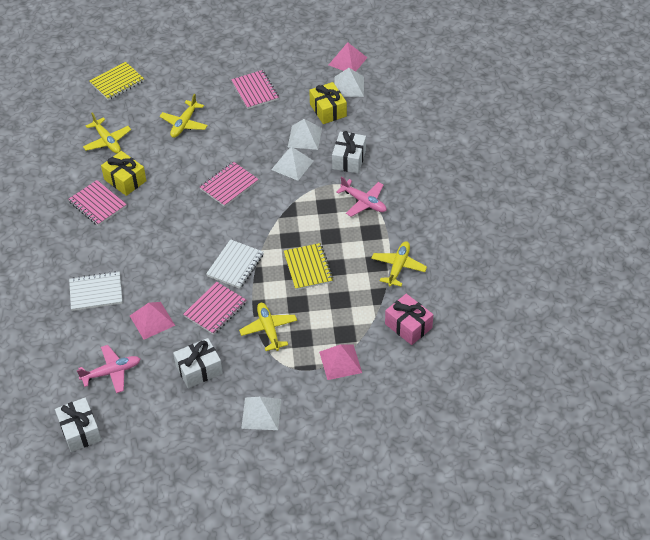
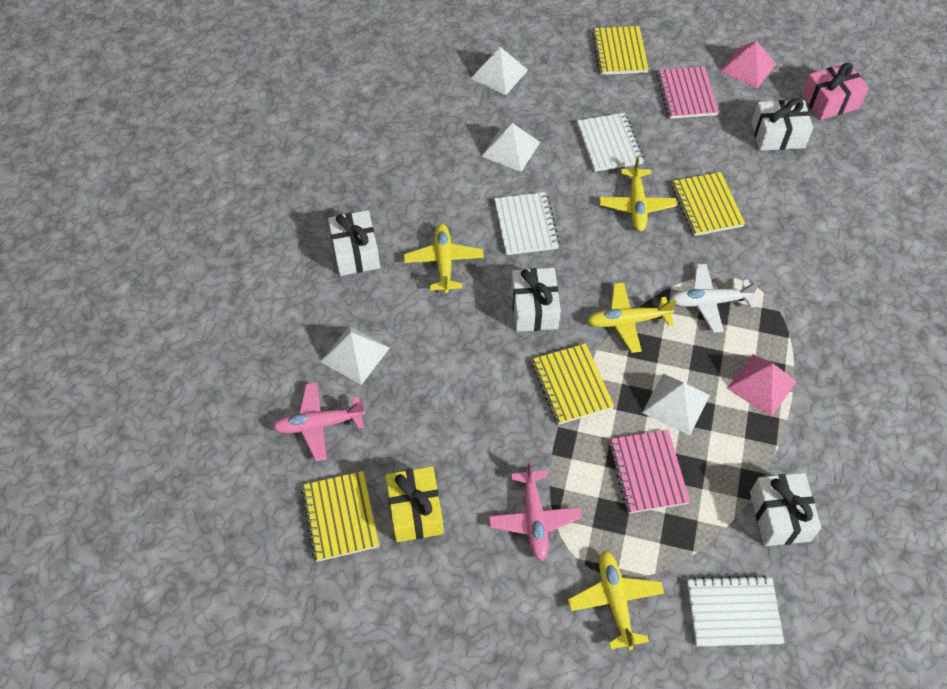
pink notebook: [68,180,127,226] [183,282,246,335] [199,161,259,207] [231,70,279,109] = 4 -> [609,430,690,514] [656,66,719,119] = 2
pink pyramid: [130,302,175,340] [319,344,362,380] [329,42,368,71] = 3 -> [720,41,776,89] [727,355,797,417] = 2
white gift: [55,398,102,452] [173,338,223,388] [332,131,366,173] = 3 -> [328,210,380,276] [511,268,561,332] [750,473,821,546] [751,98,813,151] = 4
white notebook: [69,271,122,311] [206,239,264,289] = 2 -> [494,192,560,255] [577,113,644,172] [687,575,784,646] = 3
white plane: none = 0 -> [670,264,760,333] = 1
yellow gift: [101,151,146,196] [309,82,347,124] = 2 -> [386,466,444,542] = 1
yellow notebook: [90,62,144,100] [284,243,333,290] = 2 -> [301,471,379,562] [532,343,614,425] [592,26,649,75] [672,172,745,236] = 4

